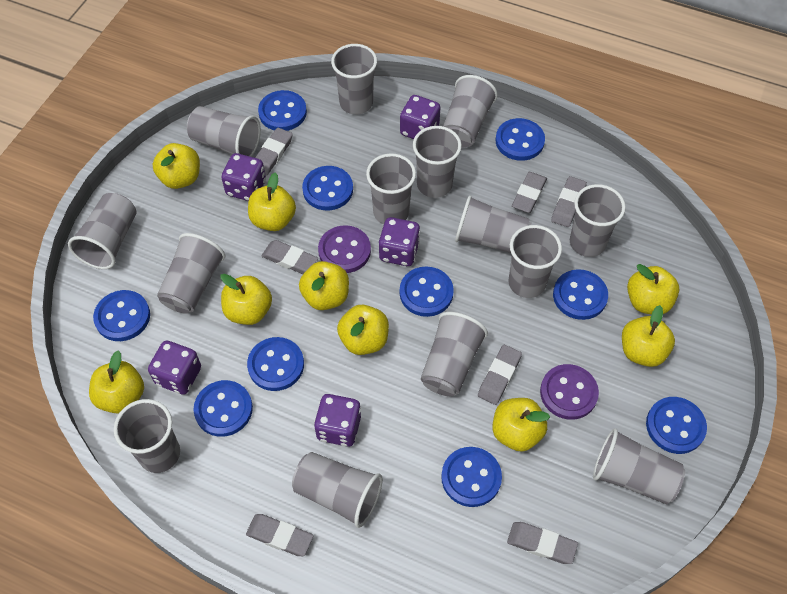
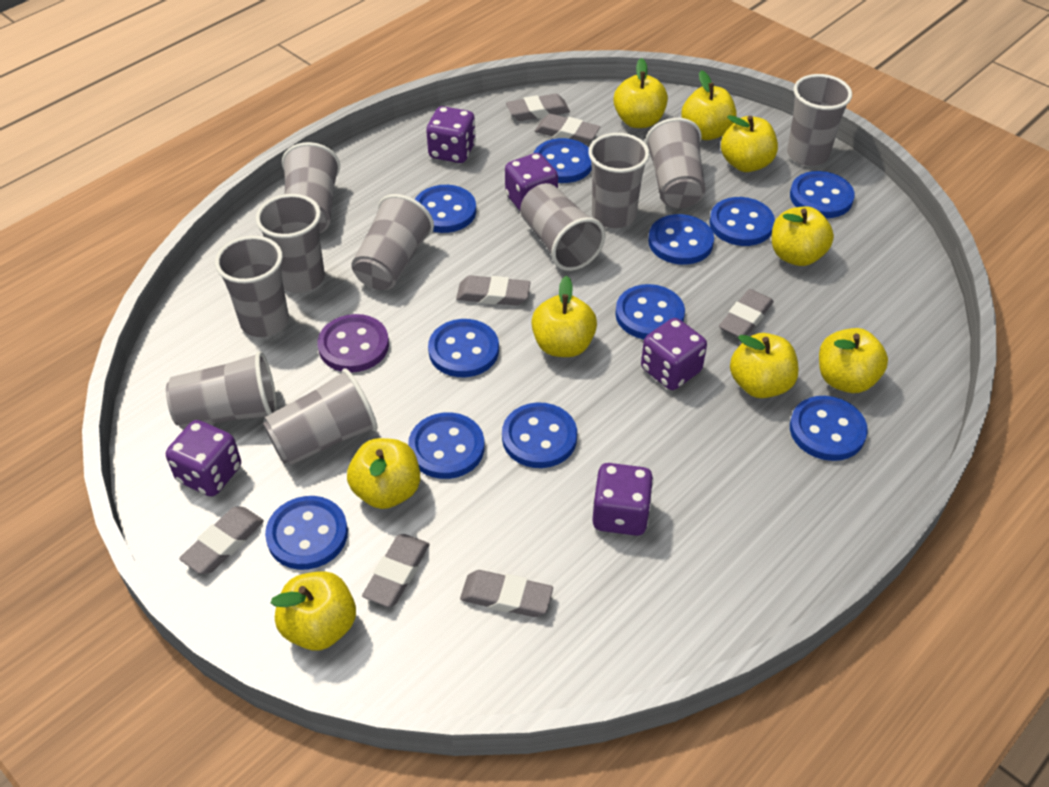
blue button: [93,290,150,341] [193,380,253,437] [247,337,304,391] [258,90,307,131] [302,166,353,210] [400,267,454,317] [441,447,502,507] [495,118,545,161] [553,269,608,320] [646,397,707,454] = 10 -> [265,496,348,570] [408,412,485,479] [415,185,476,233] [428,319,499,377] [502,402,577,468] [534,138,592,183] [615,284,685,339] [648,214,714,265] [709,197,775,246] [790,171,855,218] [790,396,868,461] = 11
grey cup: [68,193,137,269] [114,399,180,473] [157,233,225,314] [187,106,261,157] [292,452,383,528] [331,44,377,114] [366,153,416,224] [413,126,462,198] [421,312,488,396] [443,75,498,148] [455,195,531,253] [508,225,562,298] [570,184,626,257] [593,428,685,504] = 14 -> [166,351,277,429] [215,236,289,337] [256,194,325,293] [263,368,378,466] [282,142,340,233] [351,194,434,290] [520,183,605,271] [588,133,650,228] [645,118,705,208] [787,74,852,166] = 10
purple button: [318,225,371,273] [540,364,599,420] = 2 -> [317,314,389,373] = 1

